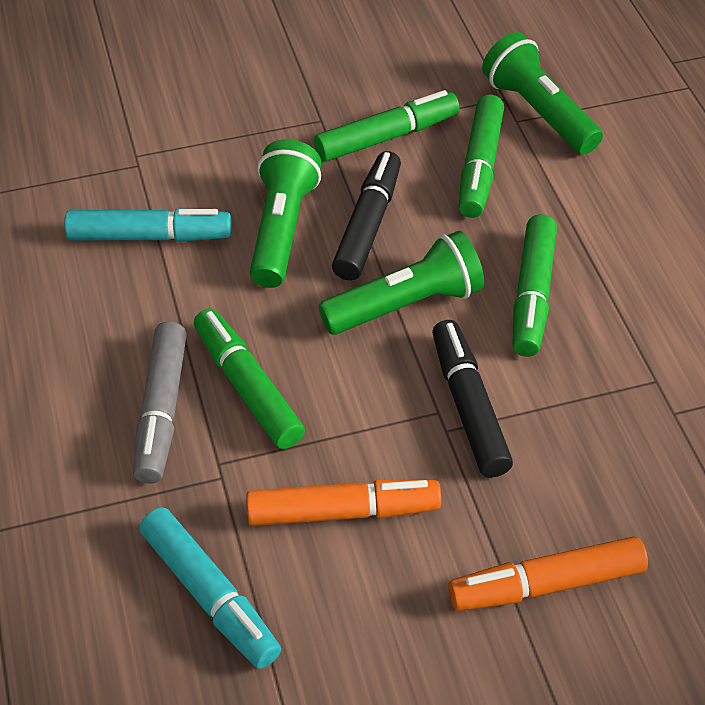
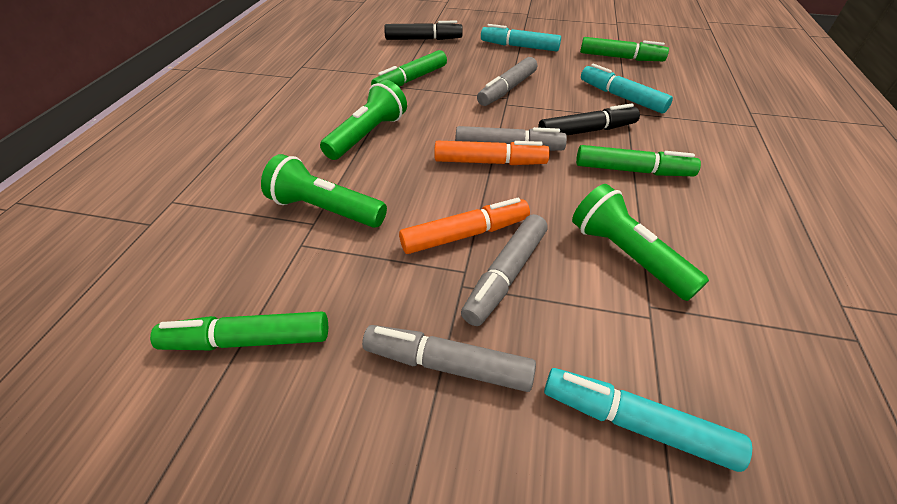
grey marker: [133,322,187,484] = 1 -> [362,325,536,392] [455,126,567,151] [461,214,547,326] [477,57,537,106] = 4
turquoise marker: [64,208,232,242] [139,507,281,669] = 2 -> [481,24,561,51] [544,368,752,472] [581,64,673,114] = 3

